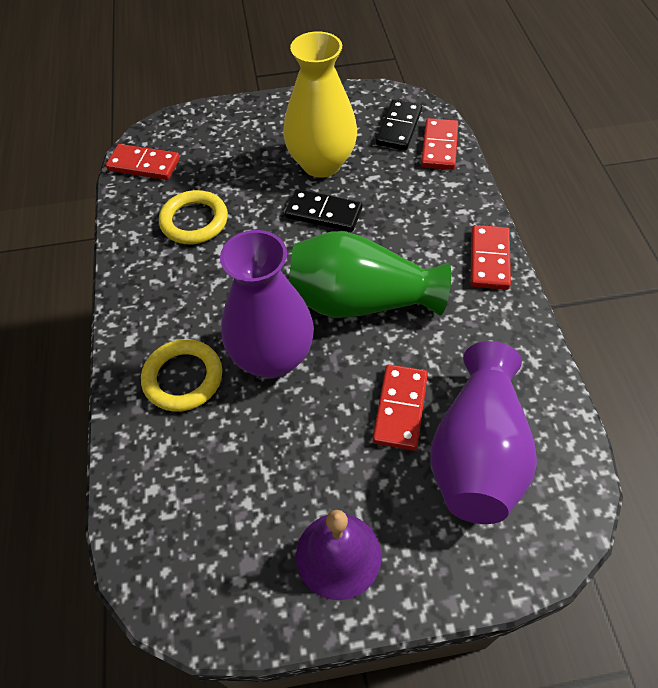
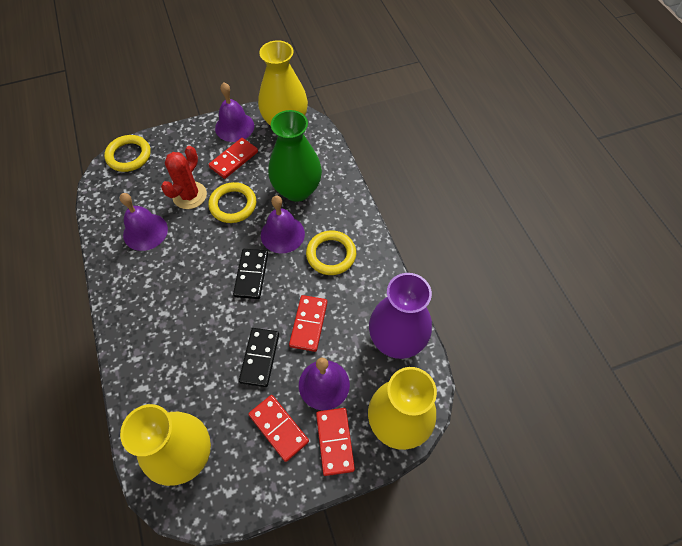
purple bell: [296,510,382,600] = 1 -> [120,193,168,251] [215,82,254,142] [261,196,305,253] [299,358,350,410] = 4
purple vase: [220,230,314,378] [430,341,537,524] = 2 -> [369,273,432,359] = 1
red cactus: none = 0 -> [161,146,207,209] = 1
yellow ring: [141,339,222,412] [159,190,228,244] = 2 -> [104,135,151,172] [209,182,256,223] [306,231,356,275] = 3
yellow vase: [283,31,357,178] = 1 -> [120,404,211,486] [258,40,308,126] [368,367,437,450] = 3

